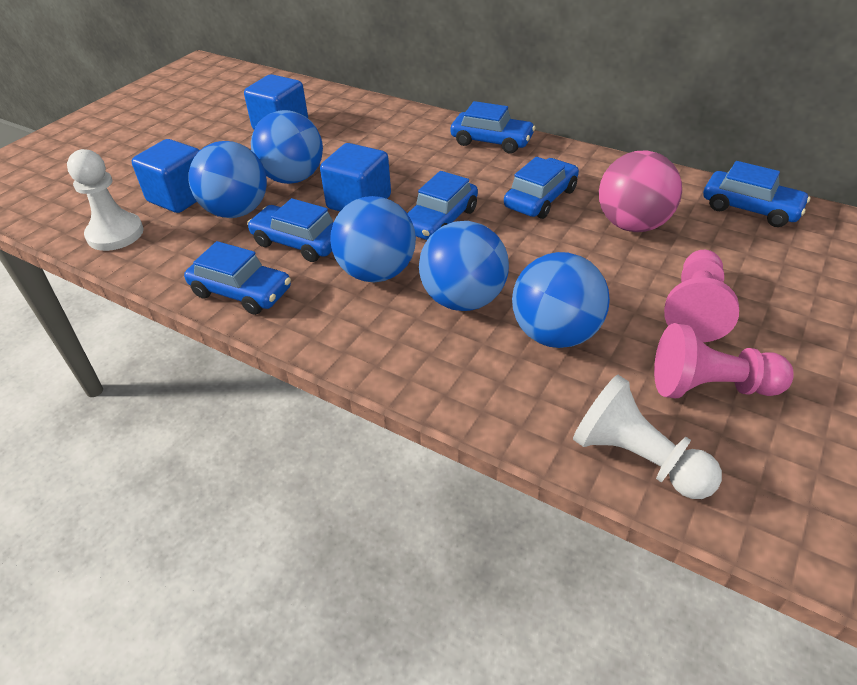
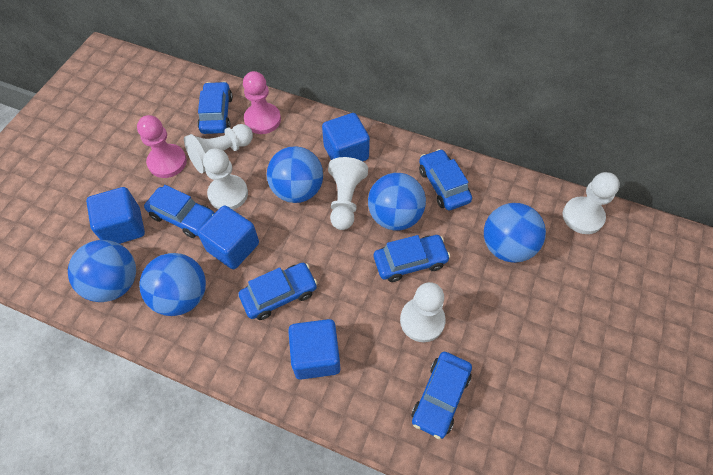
blue cube: [132,139,200,213] [244,74,308,129] [320,143,391,211] = 3 -> [86,187,145,244] [197,205,259,269] [288,319,341,380] [322,113,370,161] = 4
pink ball: [599,150,682,232] = 1 -> none = 0
white pawn: [67,149,144,251] [573,375,722,499] = 2 -> [184,124,253,173] [203,148,248,210] [328,157,368,230] [400,282,446,342] [563,172,620,234] = 5

